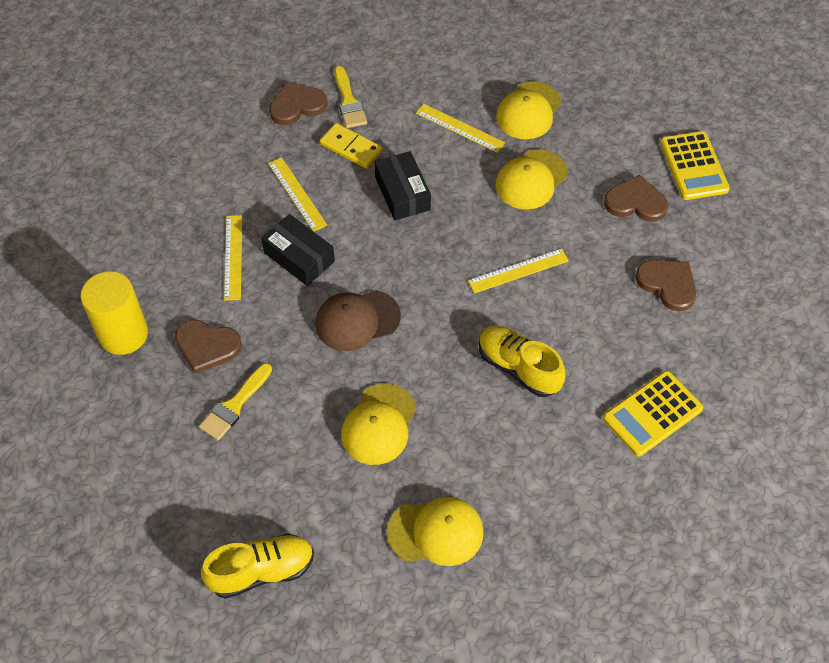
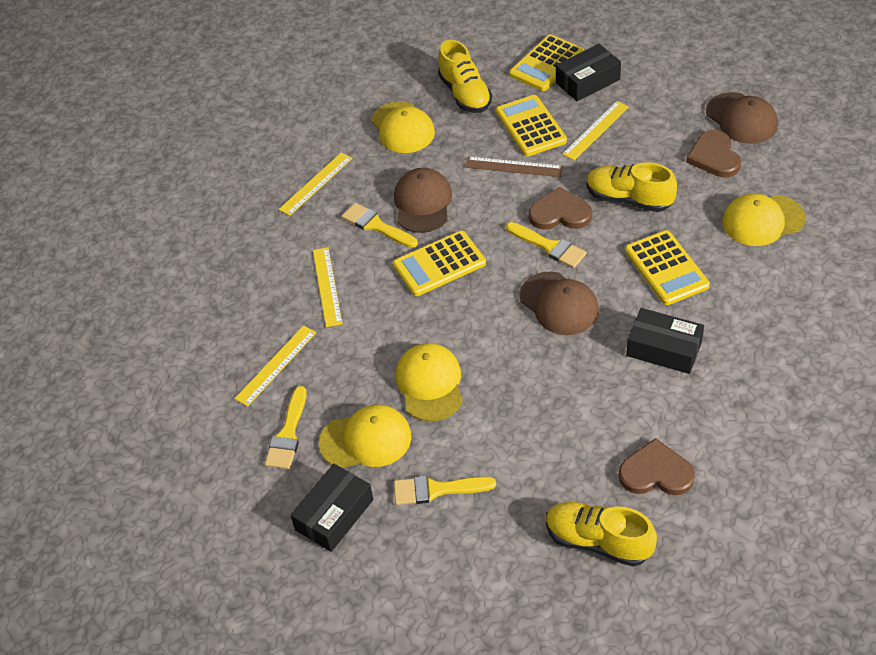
black box: [261,214,335,286] [374,151,431,221] = 2 -> [291,464,373,552] [556,44,621,101] [626,308,704,374] = 3
brown cap: [315,290,401,351] = 1 -> [394,168,452,233] [519,271,599,335] [706,92,778,144] = 3
brown heart: [175,320,242,374] [269,82,327,125] [604,175,668,222] [636,260,696,312] = 4 -> [529,187,592,230] [618,438,695,495] [686,130,741,177] = 3
brown ruler: none = 0 -> [465,157,563,177] = 1
yellow brush: [199,363,272,441] [335,66,367,128] = 2 -> [265,386,307,469] [342,203,418,248] [394,476,496,505] [506,222,587,268] = 4
yellow calculator: [603,371,703,457] [660,131,730,200] = 2 -> [393,231,486,296] [496,95,567,157] [509,34,584,91] [625,230,710,305] = 4
yellow cylinder: [80,271,148,355] = 1 -> none = 0
yellow domino: [320,123,383,169] = 1 -> none = 0
yellow shoe: [201,534,314,599] [479,326,565,397] = 2 -> [438,39,492,113] [546,502,657,566] [586,162,677,212] = 3

